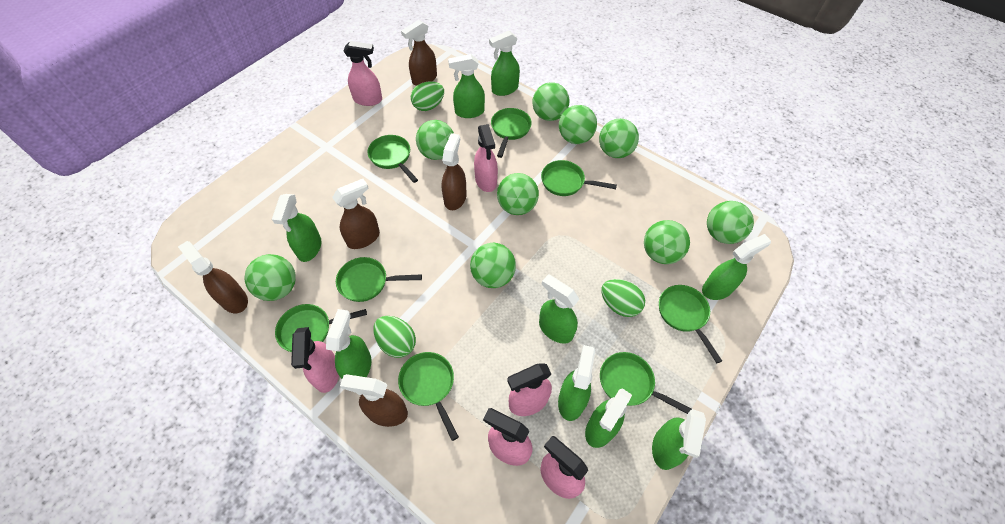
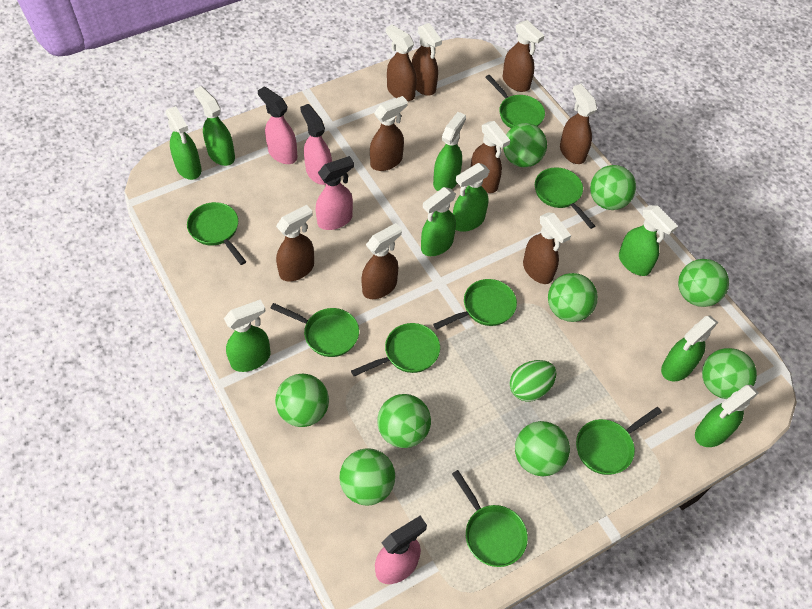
brown spray bottle: [178,241,248,313] [332,179,380,249] [340,374,408,427] [401,20,437,86] [442,133,466,210] = 5 -> [276,205,314,281] [361,223,402,299] [370,96,408,171] [386,24,417,101] [412,23,442,96] [471,121,510,193] [503,20,545,92] [523,213,571,284] [560,84,597,164] = 9
green egg: [373,316,416,358] [411,81,444,111] [601,279,645,317] = 3 -> [509,360,556,402] = 1
pink spray bottle: [291,327,339,393] [344,41,382,106] [474,124,498,192] [483,408,533,466] [507,364,552,416] [540,436,588,499] = 6 -> [258,87,297,164] [300,104,332,185] [316,156,354,230] [375,516,427,584] = 4

